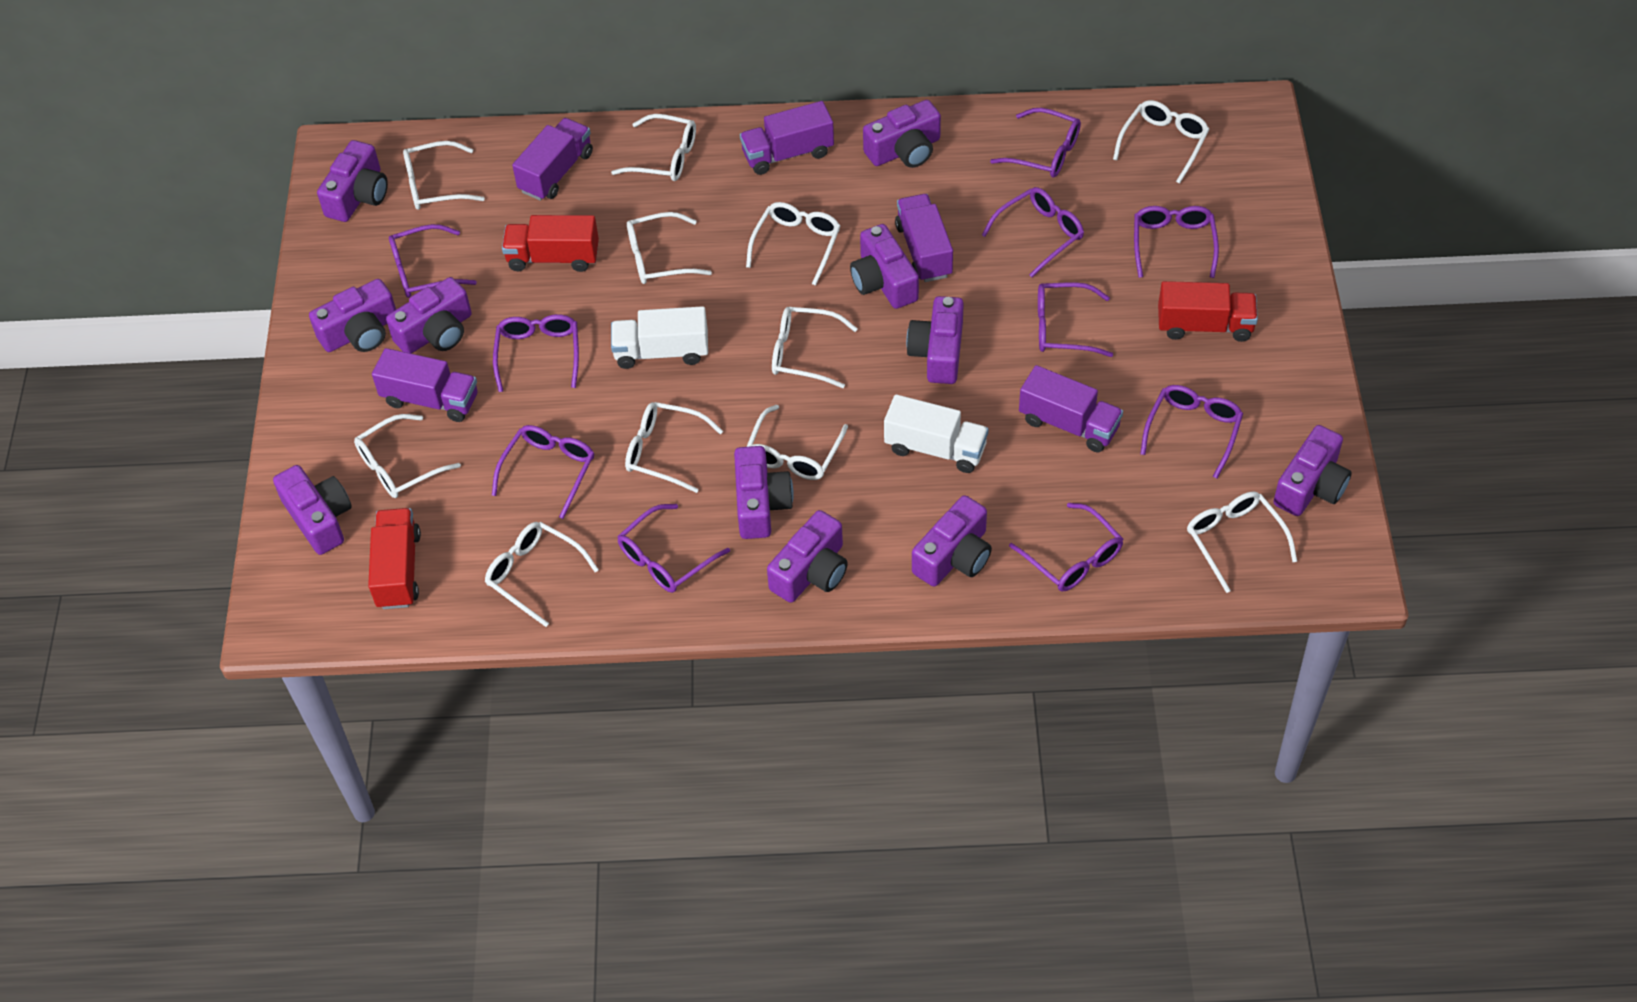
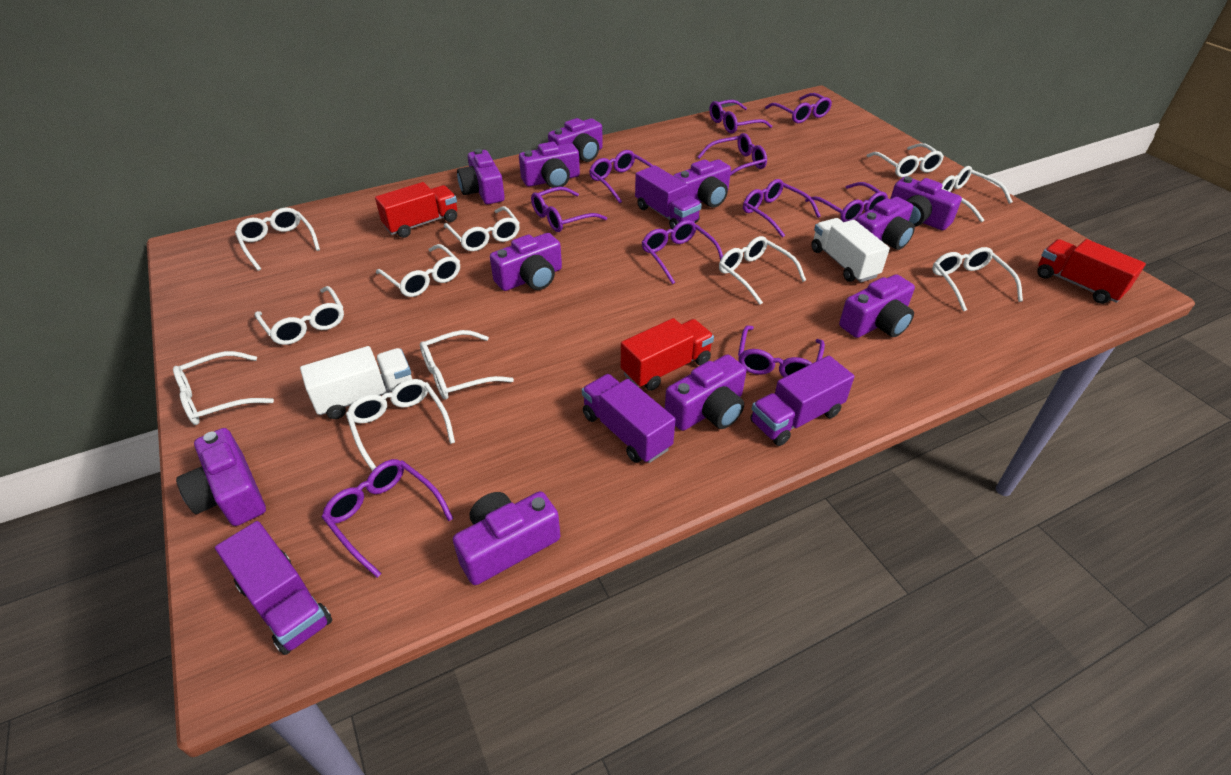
purple truck: [372,348,478,422] [512,118,593,201] [740,101,834,175] [895,194,953,282] [1019,365,1123,452] = 5 -> [215,521,332,655] [582,374,676,463] [635,165,702,229] [750,356,854,446] = 4

